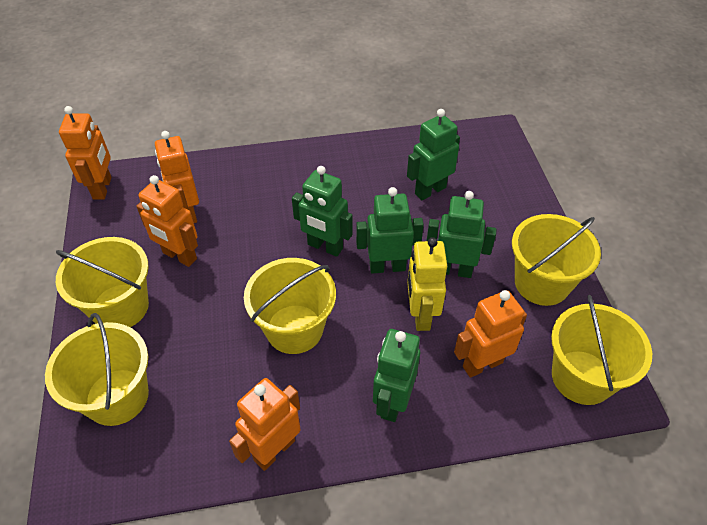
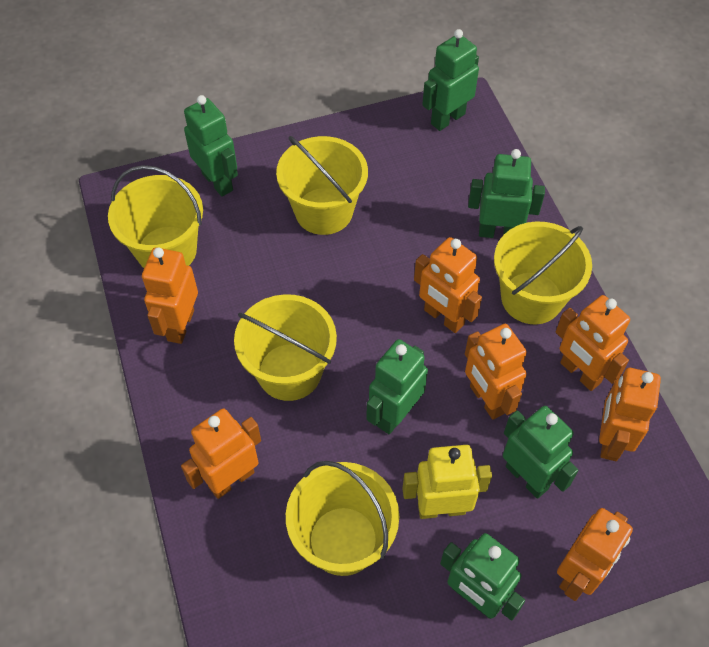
green robot: [292,166,352,257] [356,187,424,273] [373,329,420,422] [407,109,460,200] [427,191,496,278] = 5 -> [184,95,238,197] [366,339,428,434] [422,29,479,131] [440,533,525,621] [468,149,545,238] [503,406,579,499] = 6
orange robot: [59,106,112,200] [136,175,198,267] [155,131,199,223] [229,378,301,471] [454,290,527,378] = 5 -> [142,247,198,344] [181,408,261,499] [414,237,482,333] [465,324,527,420] [556,295,630,391] [557,508,633,601] [599,368,661,461] = 7

